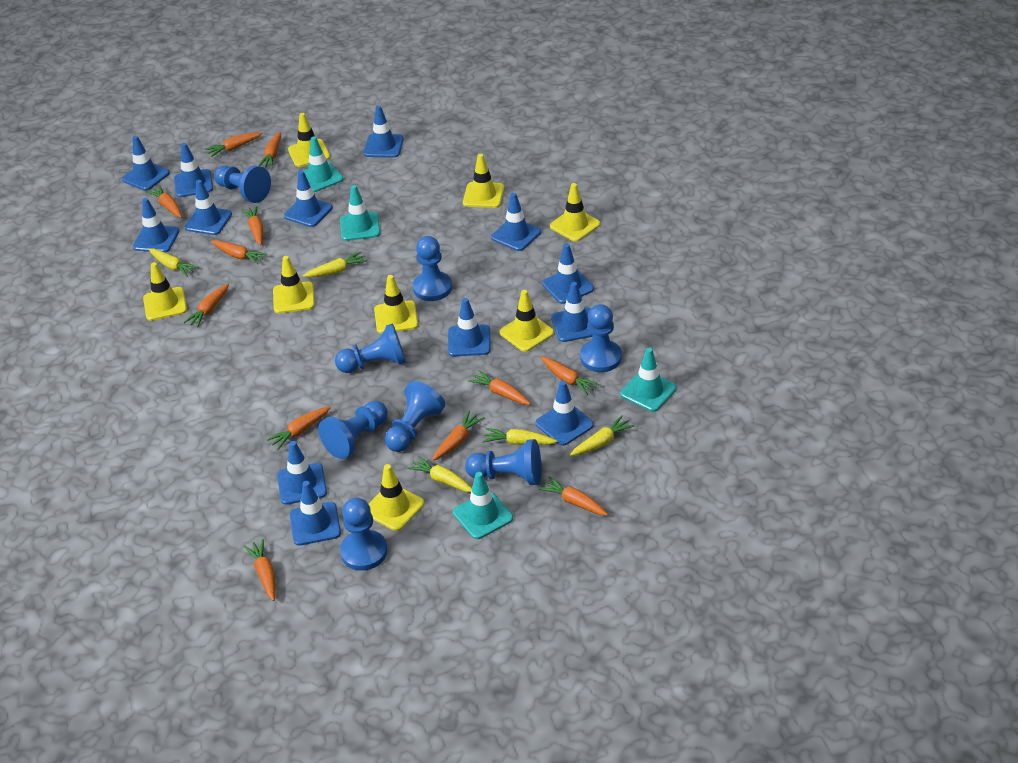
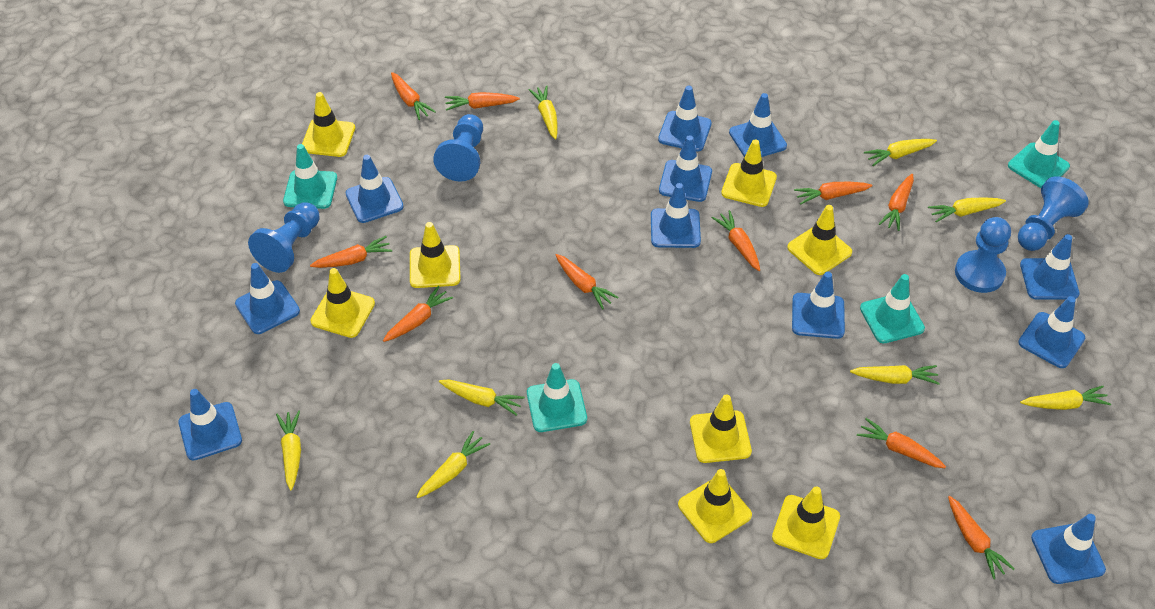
blue pawn: [214,165,271,203] [318,401,388,459] [335,323,406,373] [340,498,388,571] [385,381,445,452] [413,236,452,301] [465,439,542,485] [580,304,622,372] = 8 -> [248,202,320,273] [433,114,483,182] [955,217,1011,293] [1018,176,1089,251] = 4
blue traffic cone: [122,136,170,191] [133,198,179,252] [174,143,213,197] [185,180,232,235] [277,441,327,505] [284,171,333,227] [290,481,341,546] [363,105,404,158] [448,298,490,356] [491,193,541,251] [535,381,594,446] [542,243,594,304] [551,282,593,342] = 13 -> [178,389,242,461] [235,263,300,334] [345,155,404,223] [651,183,701,248] [658,86,712,152] [659,135,712,202] [729,93,787,157] [792,272,845,339] [1018,296,1085,368] [1020,234,1080,300] [1031,514,1106,584] = 11
orange carrot: [146,185,182,218] [183,284,229,327] [205,132,262,157] [211,240,267,264] [241,206,263,246] [244,539,276,601] [258,132,281,168] [267,406,331,450] [432,411,485,461] [468,370,531,405] [538,476,608,516] [540,356,599,395] = 12 -> [310,236,392,268] [383,286,453,342] [391,72,436,120] [445,92,520,111] [556,254,619,309] [712,210,760,271] [794,182,872,205] [857,418,946,468] [879,174,914,231] [948,496,1014,579] = 10
yellow carrot: [148,248,199,277] [303,252,367,277] [407,456,472,492] [483,428,557,445] [570,415,635,456] = 5 -> [276,410,301,491] [416,431,490,498] [439,380,525,416] [529,85,558,139] [850,365,940,385] [864,139,937,166] [928,197,1006,222] [1020,386,1111,410] = 8

